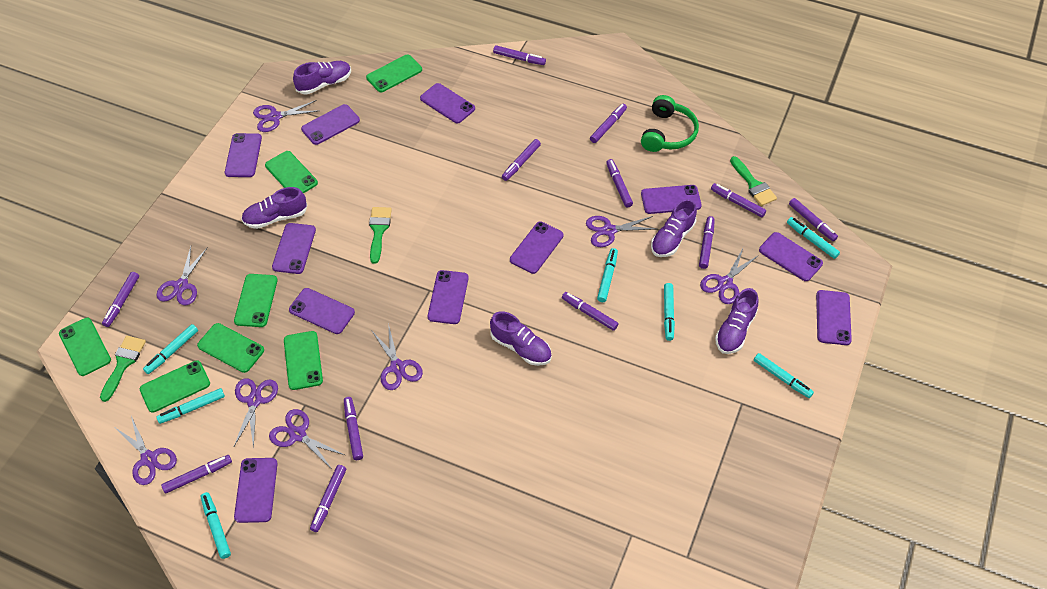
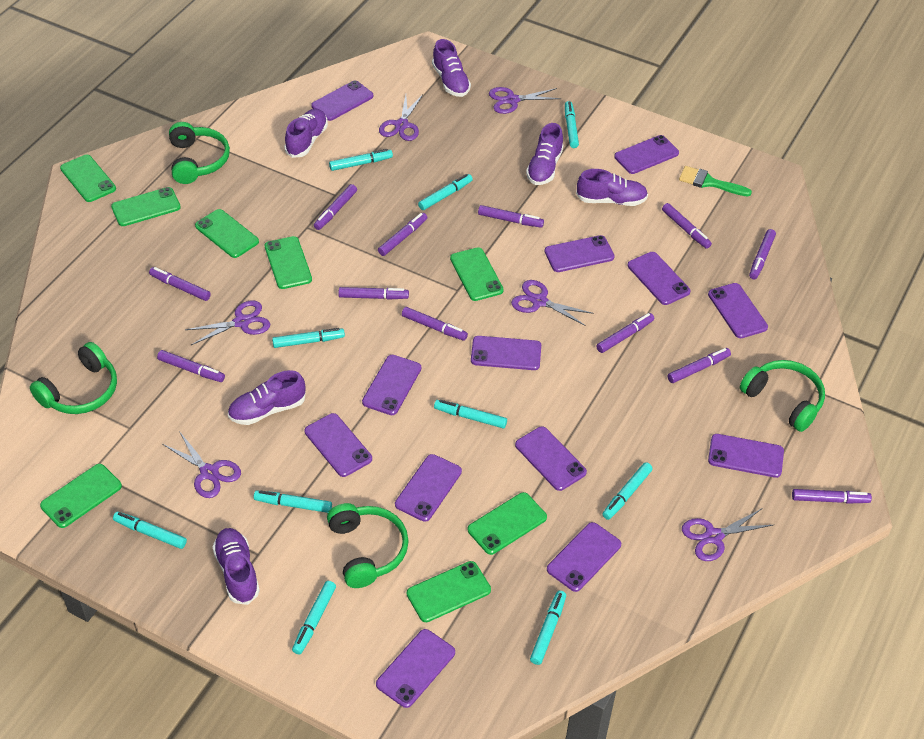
green brush: [100,336,146,402] [369,207,392,264] [730,156,777,206] = 3 -> [679,166,752,196] = 1
green headphones: [641,95,699,152] = 1 -> [30,342,117,414] [169,122,230,184] [327,503,408,588] [740,360,825,432] = 4
green phone: [59,318,111,376] [140,360,210,413] [197,323,264,373] [234,274,278,327] [265,151,318,193] [284,331,323,390] [366,55,422,92] = 7 -> [40,464,122,528] [60,155,116,202] [111,187,181,226] [195,209,259,258] [265,236,312,289] [407,561,491,622] [450,247,504,301] [468,492,547,555] = 8
purple phone: [225,133,262,177] [234,458,278,523] [272,223,316,274] [289,288,355,334] [301,104,360,145] [420,83,475,123] [428,270,469,324] [510,221,564,274] [641,185,702,214] [759,232,823,281] [816,290,852,345] = 11 -> [304,413,372,477] [311,80,374,121] [362,355,421,415] [376,629,455,708] [395,454,462,522] [471,336,541,370] [515,426,587,491] [545,235,615,272] [547,522,621,592] [614,135,679,174] [628,252,691,305] [708,283,768,338] [708,434,784,478] = 13
purple scissors: [116,416,177,485] [157,247,208,306] [234,378,278,449] [253,100,317,132] [269,409,345,469] [371,323,423,390] [586,216,655,247] [700,249,759,304] = 8 -> [163,431,241,498] [185,300,270,345] [379,95,423,141] [489,87,561,114] [511,280,594,326] [682,508,773,561] = 6
purple shoe: [241,187,307,229] [293,61,351,94] [490,311,552,366] [651,199,697,257] [715,288,758,354] = 5 -> [213,528,260,605] [228,370,305,425] [284,109,328,158] [432,39,471,97] [526,123,564,185] [576,169,648,206] = 6
turquoise marker: [143,324,198,374] [156,388,225,424] [201,492,231,559] [597,248,618,302] [664,283,675,341] [754,353,814,398] [787,217,840,259] = 7 -> [113,512,187,549] [254,490,332,513] [272,328,345,348] [292,581,336,654] [329,149,393,171] [418,174,473,210] [434,400,507,429] [530,591,566,665] [565,101,579,148] [602,462,653,520] = 10

